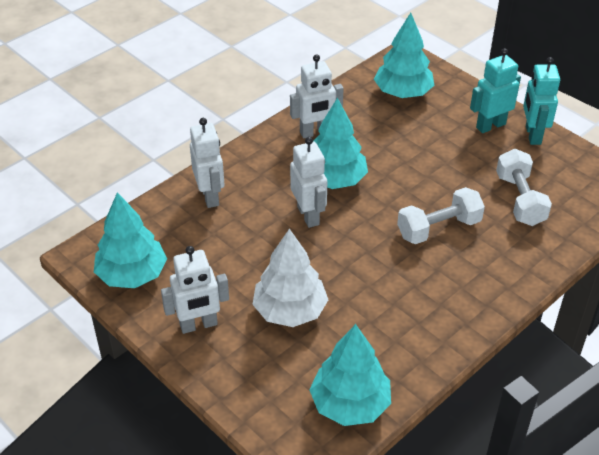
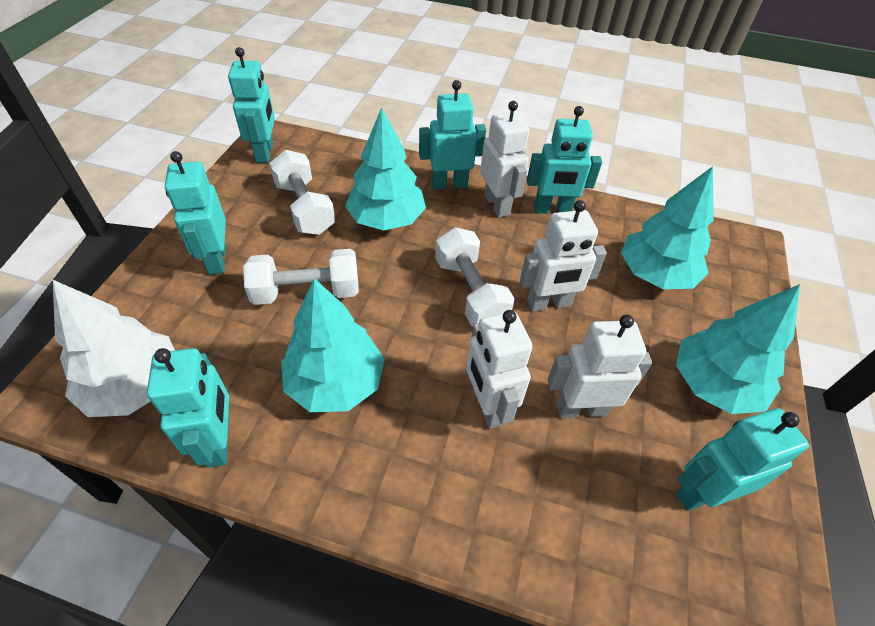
turquoise robot: [470,48,521,133] [523,57,560,145] = 2 -> [147,348,229,468] [165,151,226,275] [228,47,275,163] [419,80,486,190] [527,106,602,214] [676,408,809,511] = 6
white dumbbell: [397,187,485,244] [496,149,552,226] = 2 -> [243,249,359,305] [269,150,335,235] [435,227,515,327] = 3

